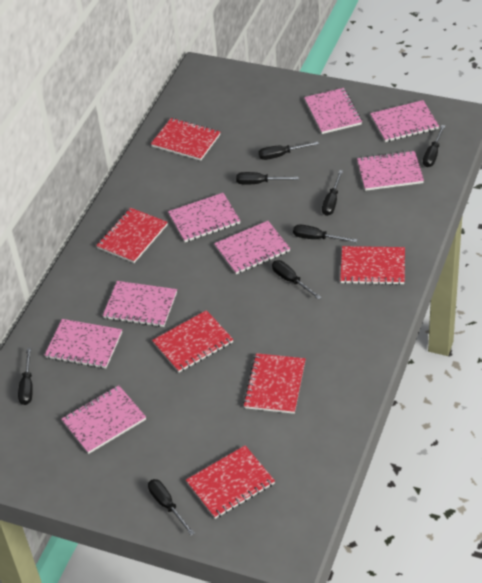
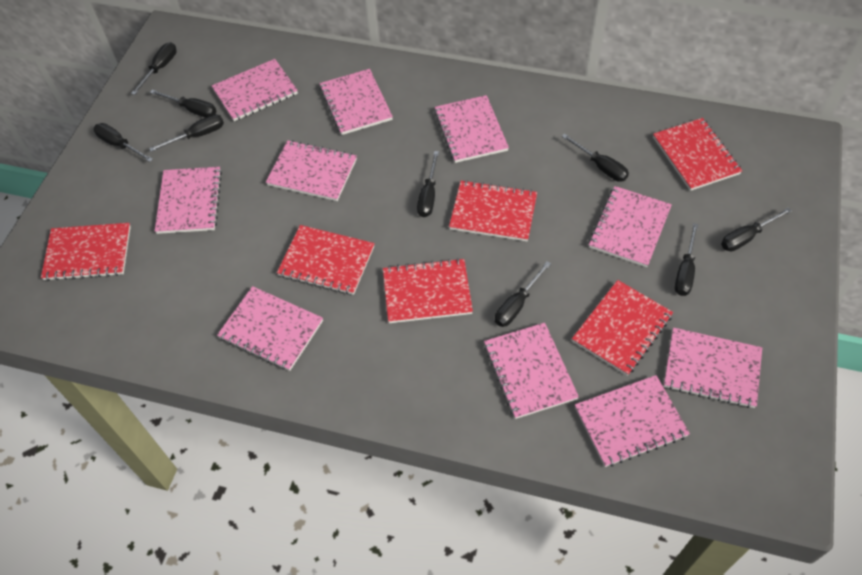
black screwdriver: [18,348,33,405] [148,479,195,535] [236,172,299,184] [259,142,319,160] [272,260,322,300] [293,224,357,242] [322,170,343,216] [423,125,445,167] = 8 -> [94,123,153,162] [131,42,177,95] [149,114,224,152] [150,90,216,118] [417,151,439,217] [495,261,551,327] [562,134,629,182] [674,223,698,296] [721,207,792,251] = 9
pink notebook: [45,319,122,369] [61,385,146,454] [103,281,177,327] [168,193,241,242] [214,221,290,274] [304,88,362,134] [357,151,424,191] [370,100,439,142] = 8 -> [155,167,222,234] [212,59,298,121] [217,286,323,371] [266,140,357,201] [319,69,393,135] [434,95,509,163] [484,323,579,419] [575,375,690,467] [589,186,672,267] [664,328,762,408] = 10

